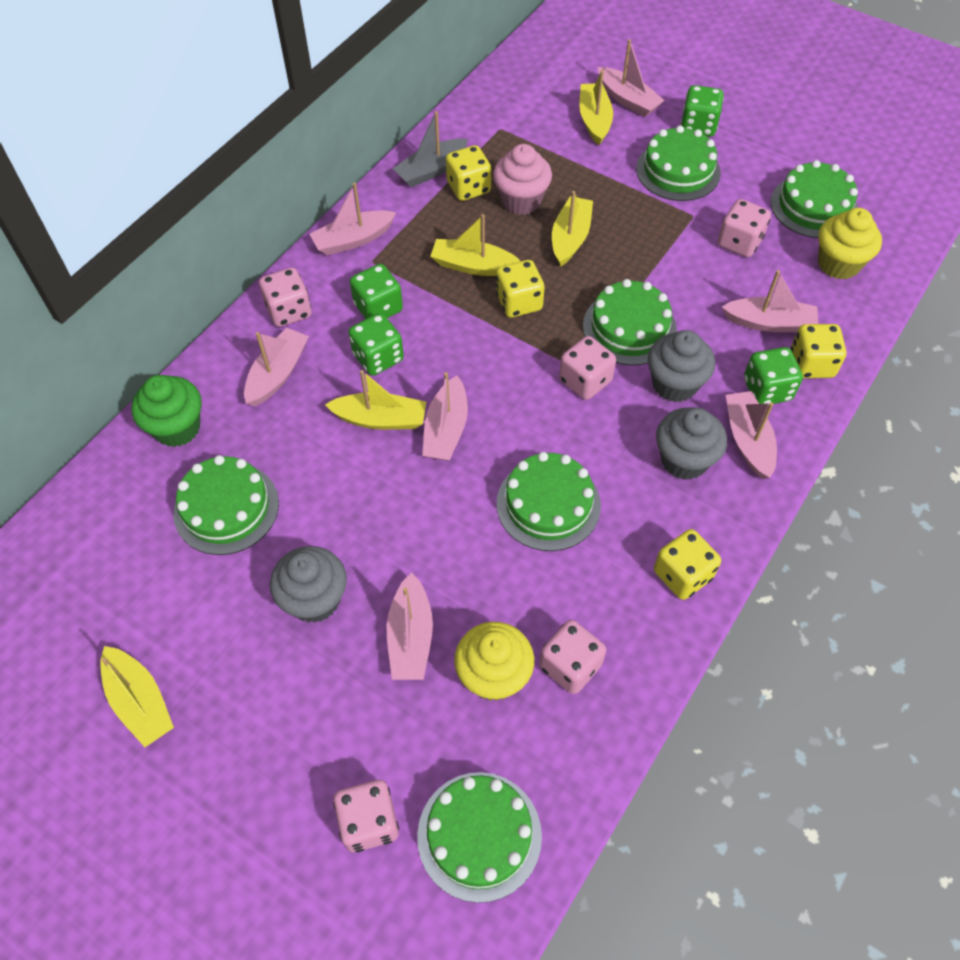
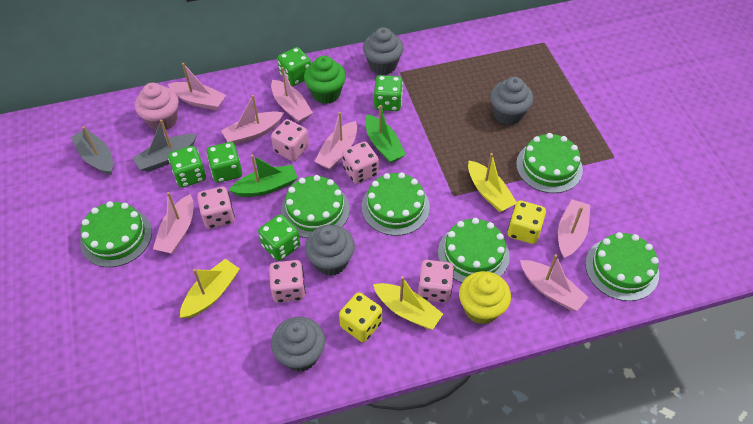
green boat: none = 0 -> [229,155,297,197] [365,105,406,163] = 2
green dice: [348,313,404,376] [350,264,403,319] [681,85,724,137] [744,347,803,404] = 4 -> [168,146,206,188] [206,142,242,183] [258,214,300,261] [277,47,311,86] [374,75,403,111] = 5
grey boat: [393,111,468,187] = 1 -> [71,126,113,175] [133,119,197,172] = 2
grey cupcake: [270,546,347,623] [648,330,715,402] [656,407,727,480] = 3 -> [271,317,325,372] [305,225,355,276] [363,27,404,75] [490,77,533,125] = 4
yellow boat: [100,646,174,747] [325,370,426,430] [430,214,520,276] [552,191,593,266] [579,70,613,145] = 5 -> [180,259,240,318] [373,276,443,330] [468,153,517,212] = 3
yellow cupcake: [454,622,534,701] [818,208,882,280] = 2 -> [459,271,511,324] = 1
yellow dice: [446,145,491,201] [496,260,545,318] [654,529,721,600] [791,324,846,378] = 4 -> [339,292,382,342] [508,200,546,244] = 2

